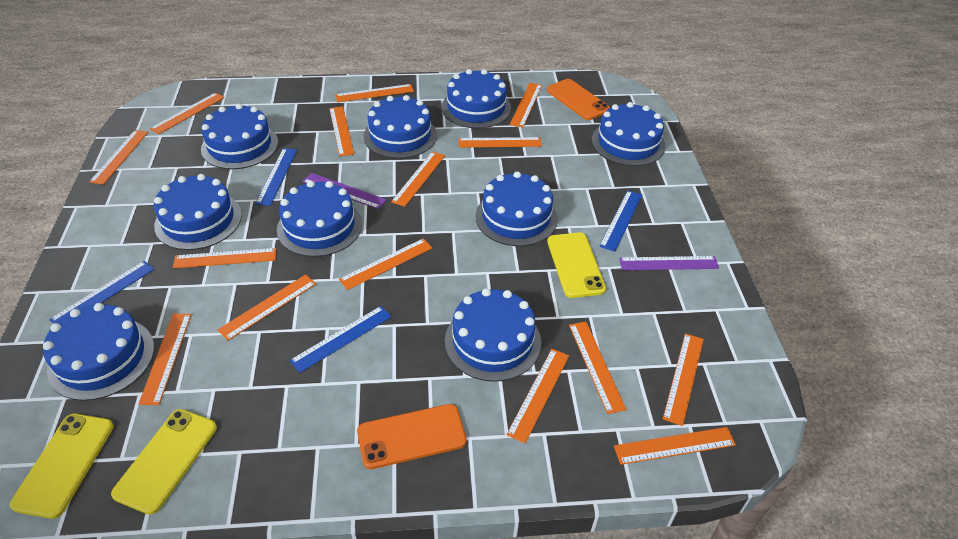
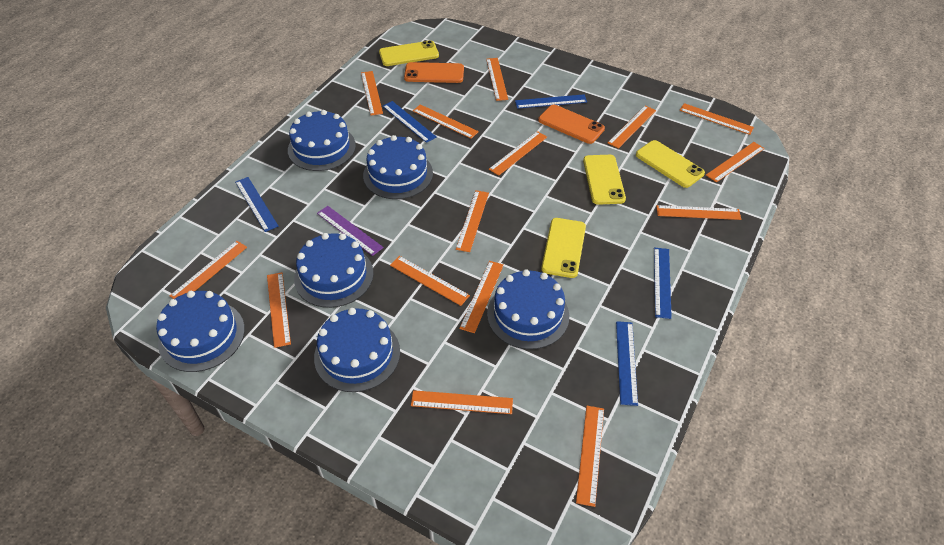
blue cake: [43,303,154,401] [154,174,242,250] [201,104,278,169] [277,181,362,257] [363,95,437,159] [442,69,511,128] [445,288,541,382] [476,171,558,246] [592,102,665,166] = 9 -> [156,291,245,372] [288,110,356,171] [294,233,374,308] [314,308,400,392] [363,135,433,199] [487,269,569,349] = 6
blue ruler: [49,261,154,324] [255,148,297,206] [290,306,392,373] [599,190,642,252] = 4 -> [235,177,279,232] [382,101,436,143] [515,94,587,109] [616,321,638,406] [654,247,672,319] = 5
purple ruler: [302,173,386,209] [619,256,719,270] = 2 -> [317,206,384,256] = 1
yellow phone: [10,414,114,519] [111,409,217,515] [547,232,606,298] = 3 -> [379,40,439,66] [541,218,586,278] [583,155,626,205] [636,140,705,188] = 4

